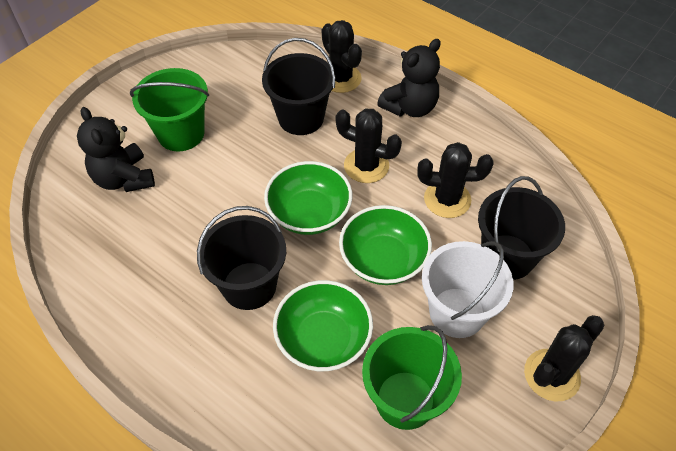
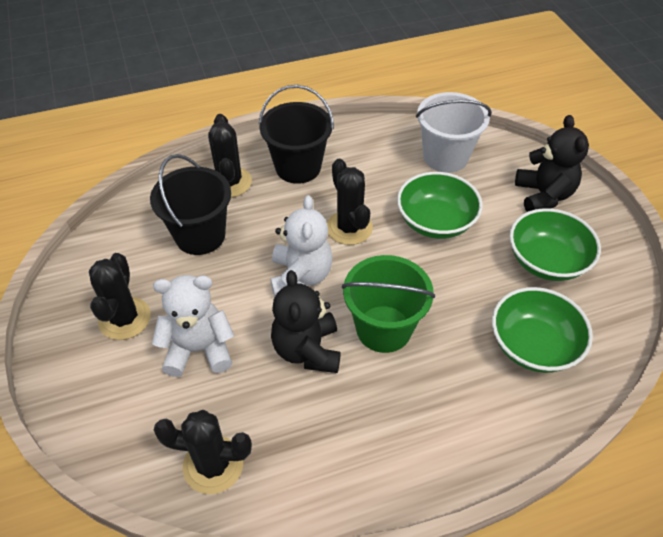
black bucket: [197,206,286,310] [262,38,335,135] [478,176,565,280] = 3 -> [150,154,231,255] [259,85,334,184] = 2
green bucket: [130,68,209,151] [362,325,462,430] = 2 -> [342,255,435,353] = 1
white teddy bear: none = 0 -> [152,275,234,377] [271,195,333,297] = 2

